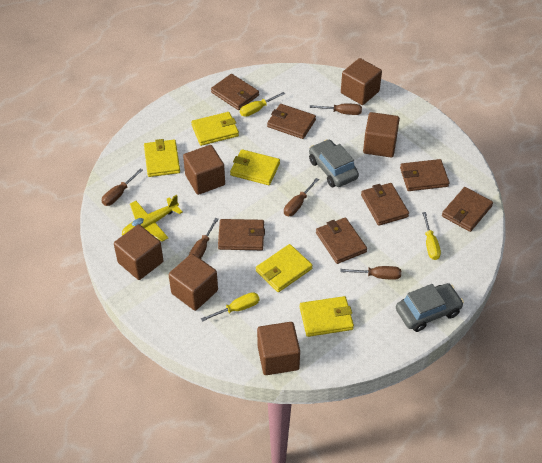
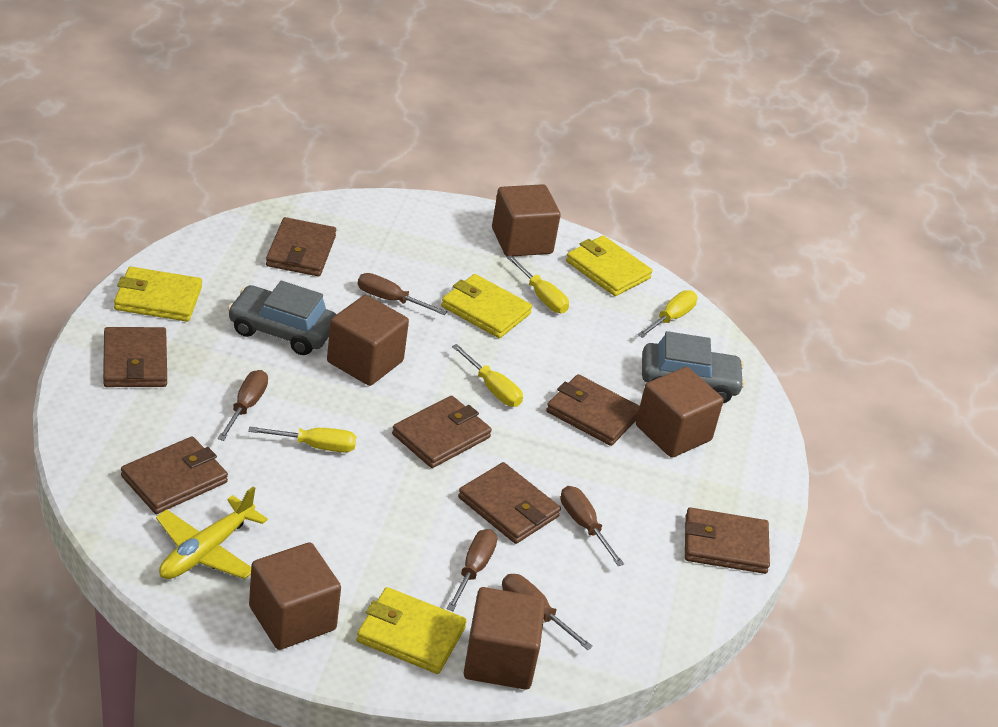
brown cube: [114,224,163,280] [169,254,218,311] [183,145,225,195] [257,322,300,375] [341,58,382,105] [363,112,400,157] = 6 -> [249,542,341,650] [327,295,409,386] [464,587,545,689] [492,184,561,257] [636,367,724,458] = 5
yellow screwdriver: [201,292,259,322] [240,92,285,117] [422,212,441,260] = 3 -> [248,426,356,453] [452,344,523,407] [507,255,569,313] [638,290,698,338] = 4
yellow wallet: [144,139,180,177] [191,112,239,146] [230,149,280,185] [256,244,313,292] [300,296,354,337] = 5 -> [114,267,202,322] [356,587,467,674] [441,274,532,338] [566,236,653,296] = 4

